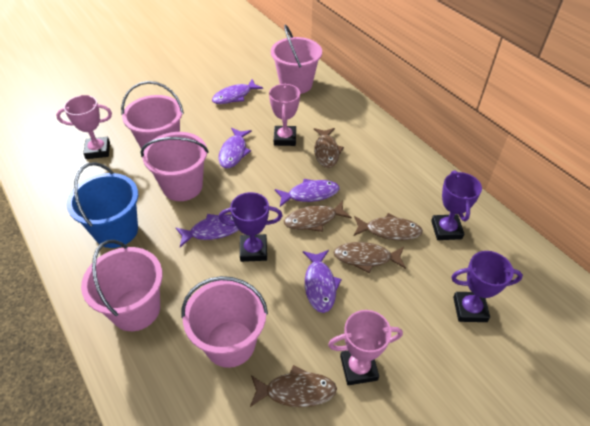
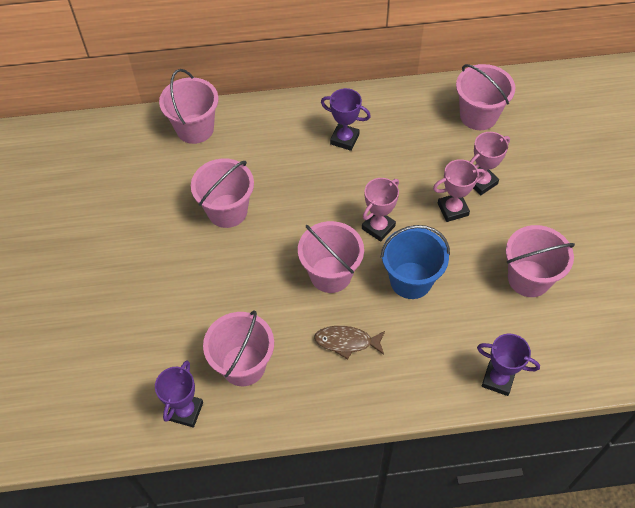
brown fish: [250,365,337,407] [284,200,352,232] [314,128,344,168] [333,242,406,273] [354,213,423,240] = 5 -> [314,326,385,360] = 1
pink bucket: [81,240,163,331] [121,81,184,149] [141,132,209,201] [181,276,268,368] [271,24,322,94] = 5 -> [159,69,218,144] [191,159,254,228] [203,310,274,386] [298,221,364,293] [456,64,515,130] [506,225,575,297] = 6
purple fish: [176,214,239,247] [212,79,263,104] [218,128,252,168] [275,179,339,207] [303,250,342,313] = 5 -> none = 0

